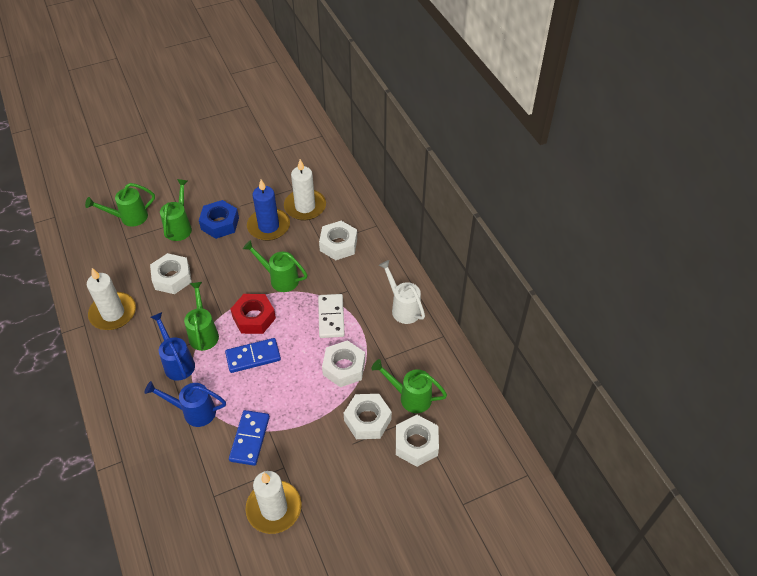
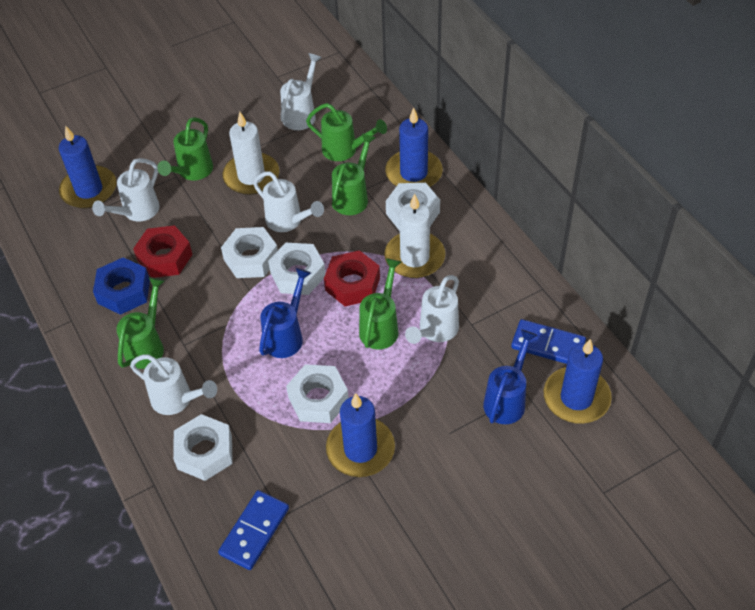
blue candle: [247,179,290,241] = 1 -> [59,125,117,209] [326,393,395,477] [385,108,442,187] [544,339,612,424] = 4
red nut: [230,294,276,334] = 1 -> [133,225,193,278] [324,250,380,306] = 2
white candle: [87,268,136,330] [245,471,301,534] [284,159,326,220] = 3 -> [223,112,279,195] [384,194,445,278] = 2
white domino: [318,294,345,338] = 1 -> none = 0
white watering can: [378,260,425,324] = 1 -> [92,158,160,222] [130,354,217,415] [253,171,324,232] [280,53,322,130] [405,275,459,344] = 5

